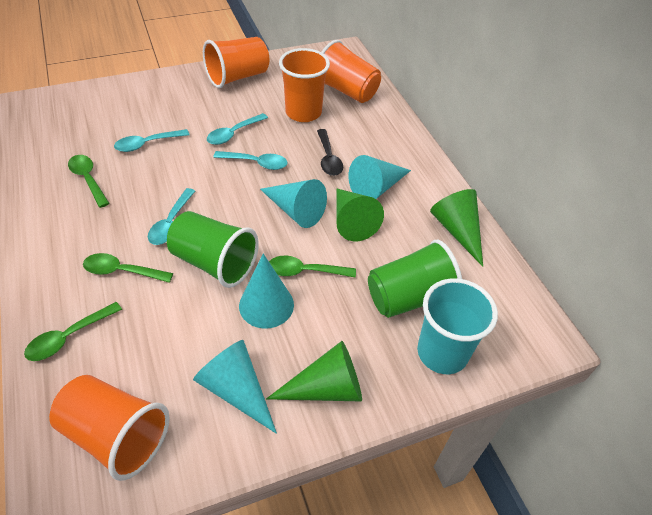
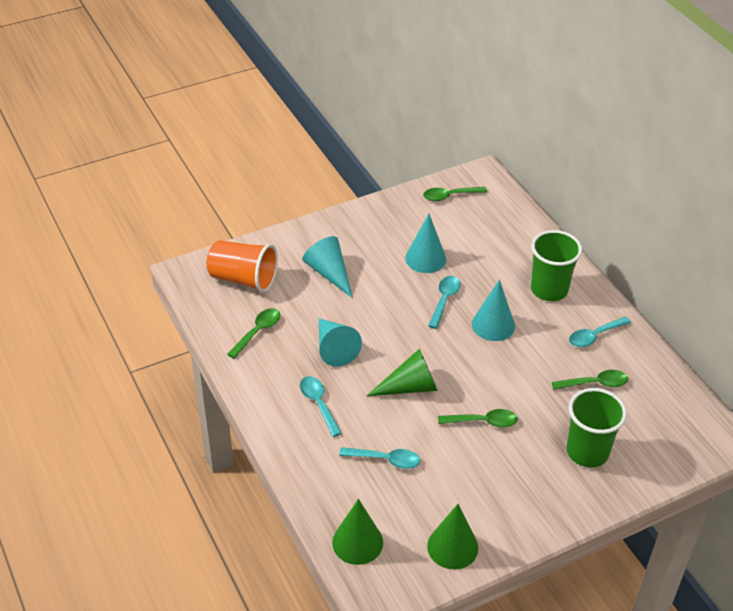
black spoon: [317,129,343,176] = 1 -> none = 0
orange cup: [49,375,169,481] [203,37,269,88] [279,48,330,122] [322,40,381,103] = 4 -> [207,240,278,293] = 1
turquoise cup: [417,278,498,374] = 1 -> none = 0

